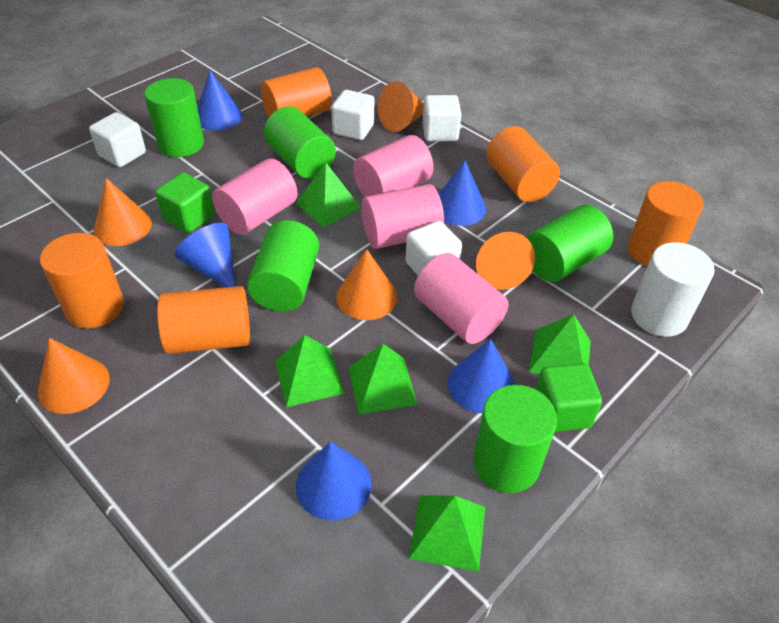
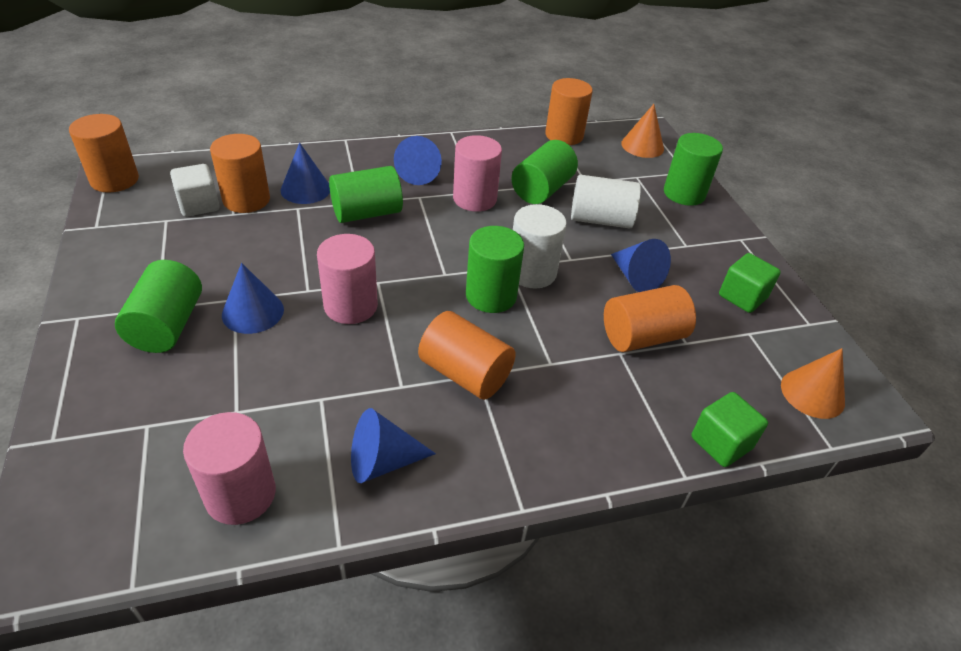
green pyramid: [275,335,345,407] [296,163,361,227] [348,344,418,415] [409,495,485,572] [529,314,591,374] = 5 -> none = 0
orange cone: [38,338,110,414] [94,178,152,246] [336,249,397,320] [378,81,424,132] [476,232,535,290] = 5 -> [621,104,664,158] [781,348,845,419] = 2
pink cylinder: [212,158,298,235] [353,135,434,197] [361,184,444,249] [414,253,508,344] = 4 -> [183,412,276,525] [317,234,378,324] [453,135,502,212] = 3
white cube: [89,112,146,167] [331,90,375,140] [405,221,462,276] [423,95,462,141] = 4 -> [170,164,219,217] = 1
white cylinder: [631,242,715,337] = 1 -> [513,204,567,289] [571,175,641,229] = 2

